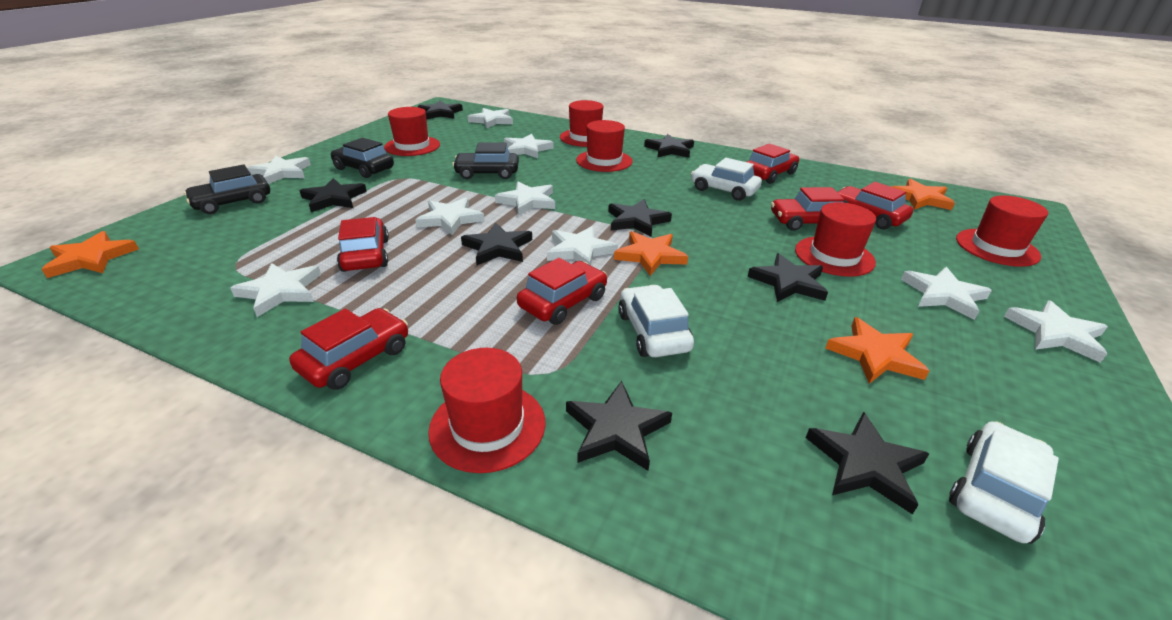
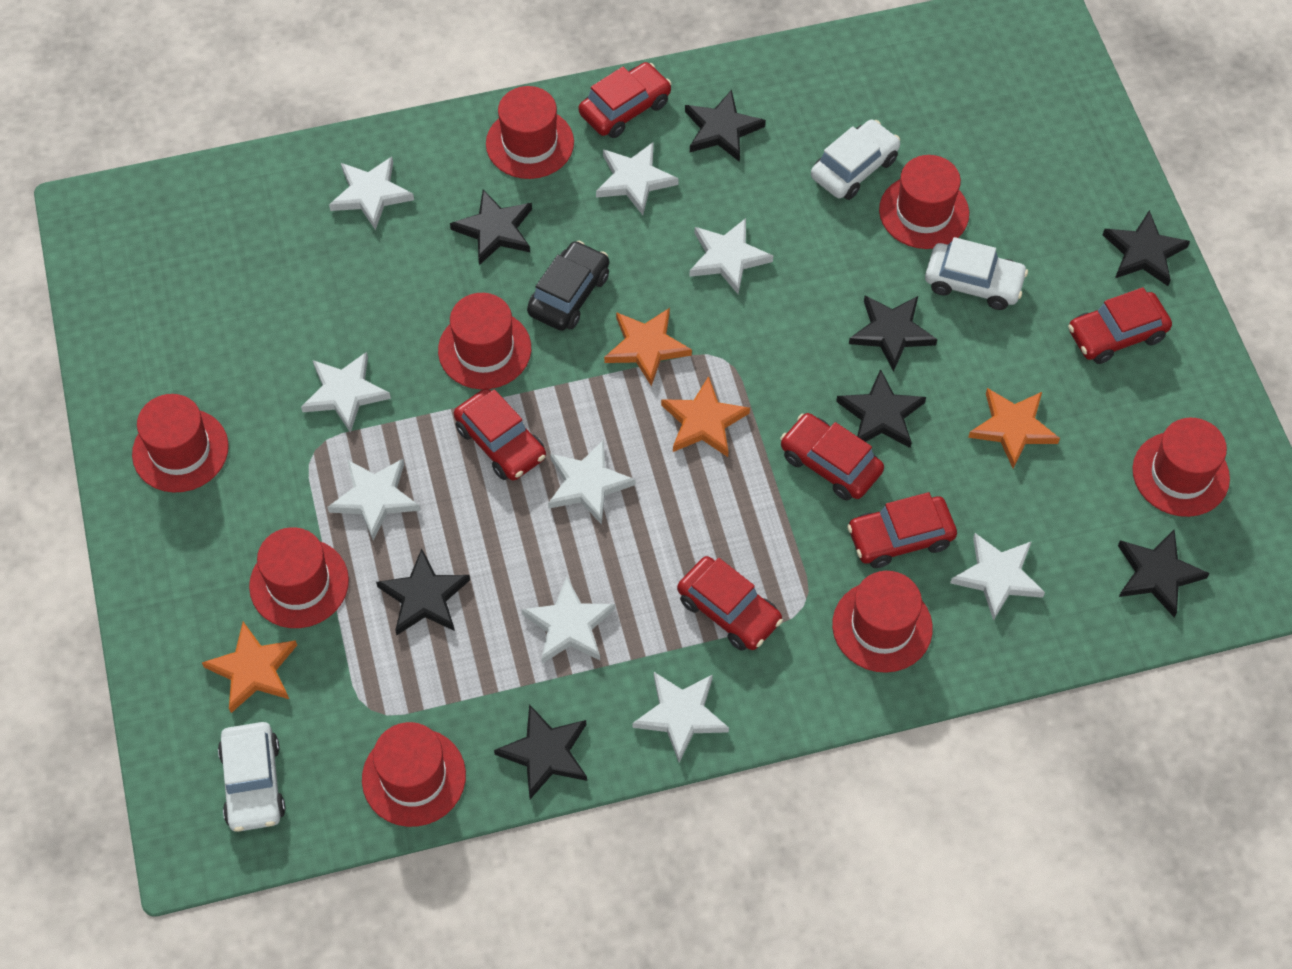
black car: [184,164,270,214] [331,138,394,178] [452,143,519,179] = 3 -> [527,241,609,331] = 1
red hat: [384,107,440,156] [428,348,546,473] [560,100,603,147] [576,120,633,172] [795,202,876,277] [956,196,1048,267] = 6 -> [132,394,229,493] [249,527,349,628] [362,722,466,827] [438,293,531,389] [486,86,574,179] [832,571,933,673] [879,155,969,249] [1133,418,1230,517] = 8

